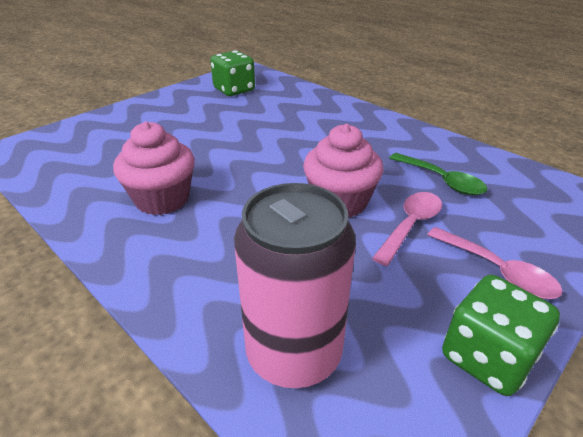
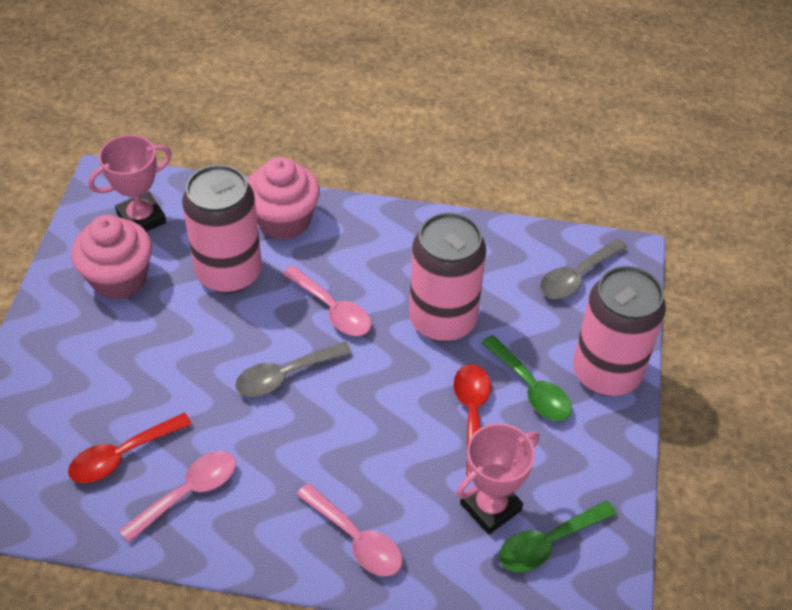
green dice: [210,50,255,96] [442,275,560,396] = 2 -> none = 0
green spoon: [390,153,488,195] = 1 -> [481,335,572,421] [499,500,617,572] = 2
grey spoon: none = 0 -> [235,342,352,397] [540,239,628,299] = 2
pink can: [234,183,356,388] = 1 -> [182,165,262,293] [409,212,486,342] [573,266,666,396] = 3
pink spoon: [372,192,442,266] [427,227,563,299] = 2 -> [119,451,236,543] [282,265,371,336] [296,483,403,577] = 3
pink trophy: none = 0 -> [88,135,172,232] [456,423,539,535] = 2
red spoon: none = 0 -> [68,413,192,483] [454,364,491,476] = 2

